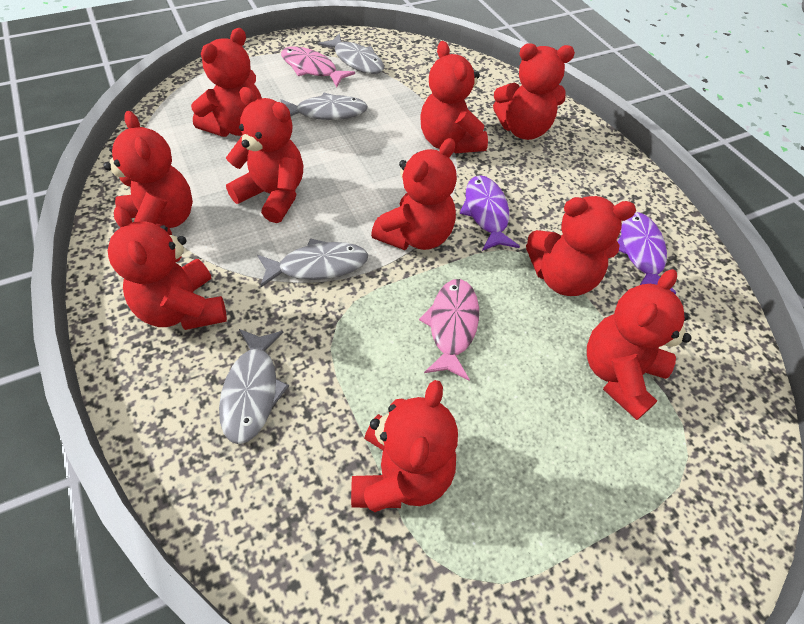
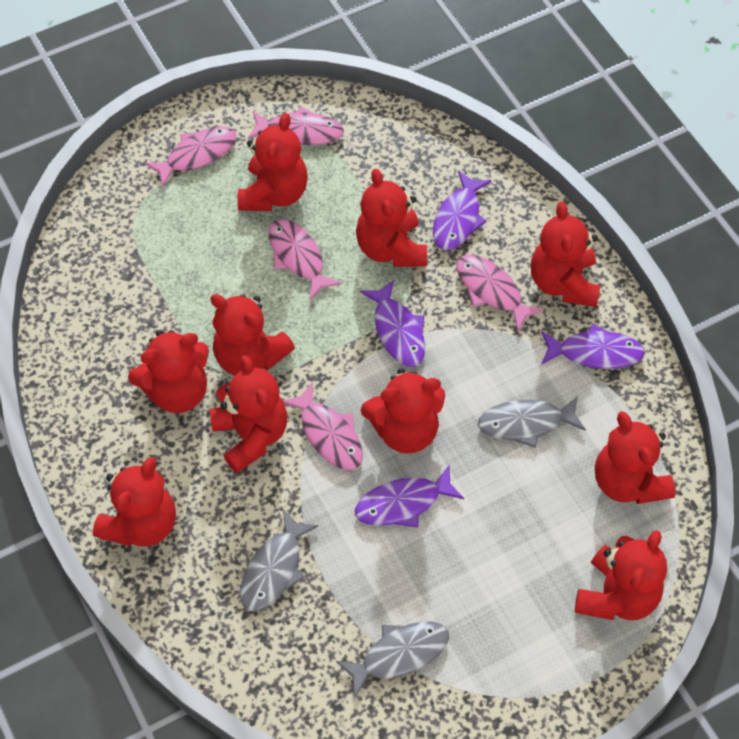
grey fish: [219,329,289,444] [257,238,368,287] [280,93,368,120] [318,33,384,74] = 4 -> [240,510,319,612] [336,621,449,698] [478,396,586,448] = 3
pink fish: [281,46,355,87] [419,279,479,380] = 2 -> [145,126,237,187] [248,106,344,145] [269,219,342,300] [283,381,363,470] [456,255,544,331] = 5
purple fish: [460,175,520,251] [618,212,676,294] = 2 -> [355,465,464,528] [360,280,425,367] [433,170,492,251] [541,324,645,369] = 4

